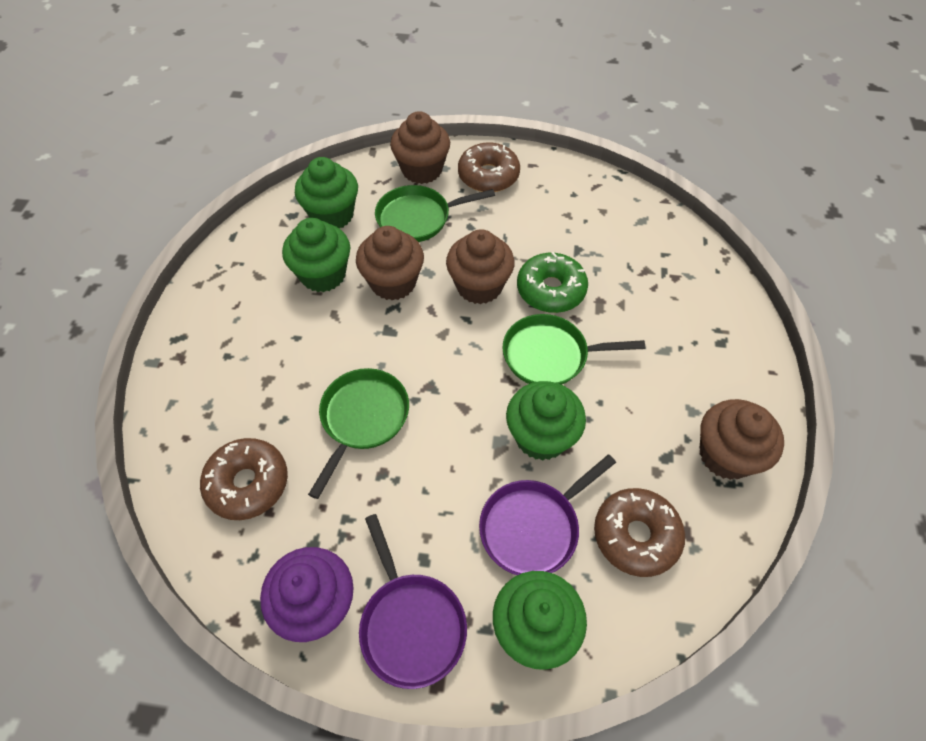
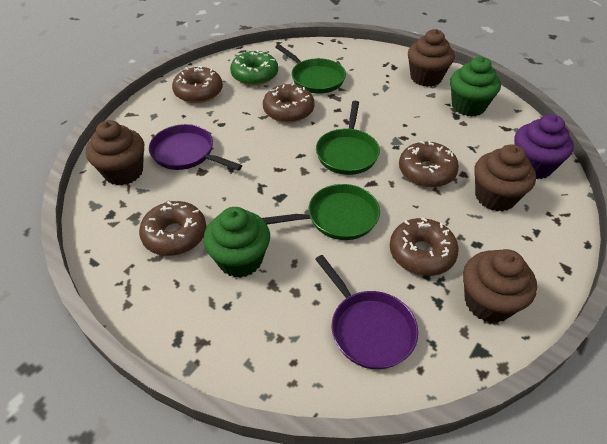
brown donut: [200,438,288,520] [458,143,520,192] [594,488,685,577] = 3 -> [139,201,206,256] [172,66,223,103] [263,83,315,123] [390,217,459,276] [399,141,459,187] = 5
green cupcake: [282,218,350,292] [295,157,358,228] [493,571,587,670] [506,381,586,461] = 4 -> [203,207,270,278] [450,57,501,117] = 2

